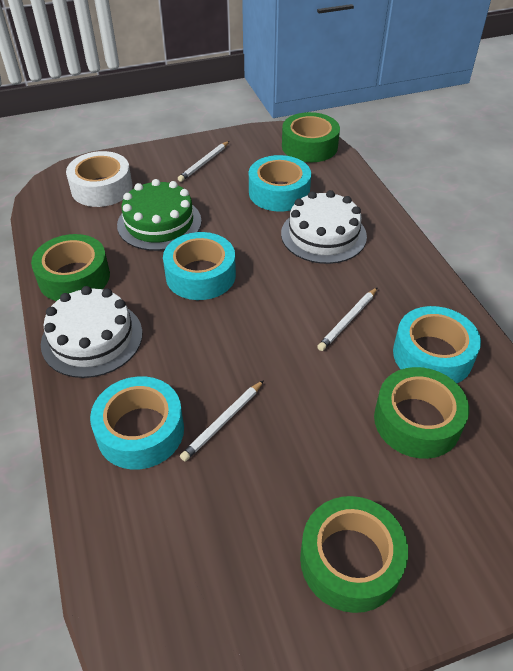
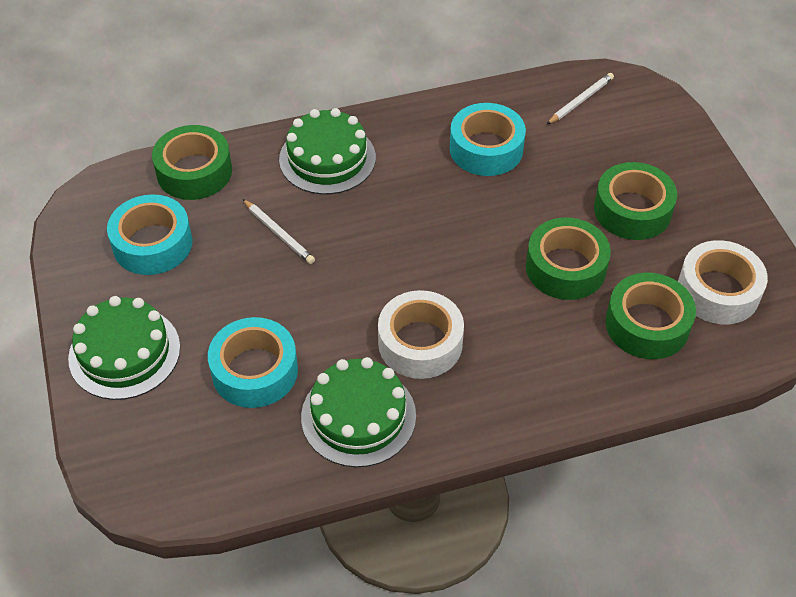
green cake: [117,179,202,251] = 1 -> [68,296,180,400] [279,108,376,194] [301,357,416,467] = 3
turquoise tape: [90,376,184,469] [163,232,236,300] [249,155,311,212] [393,306,481,383] = 4 -> [107,194,192,275] [208,317,298,408] [450,103,526,176] = 3
white cake: [41,286,142,378] [281,190,367,264] = 2 -> none = 0
white pencil: [178,141,229,182] [180,380,264,461] [317,287,378,351] = 3 -> [243,199,315,264] [547,73,614,124] = 2
white tape: [66,151,133,207] = 1 -> [378,290,464,379] [678,240,768,324] = 2

